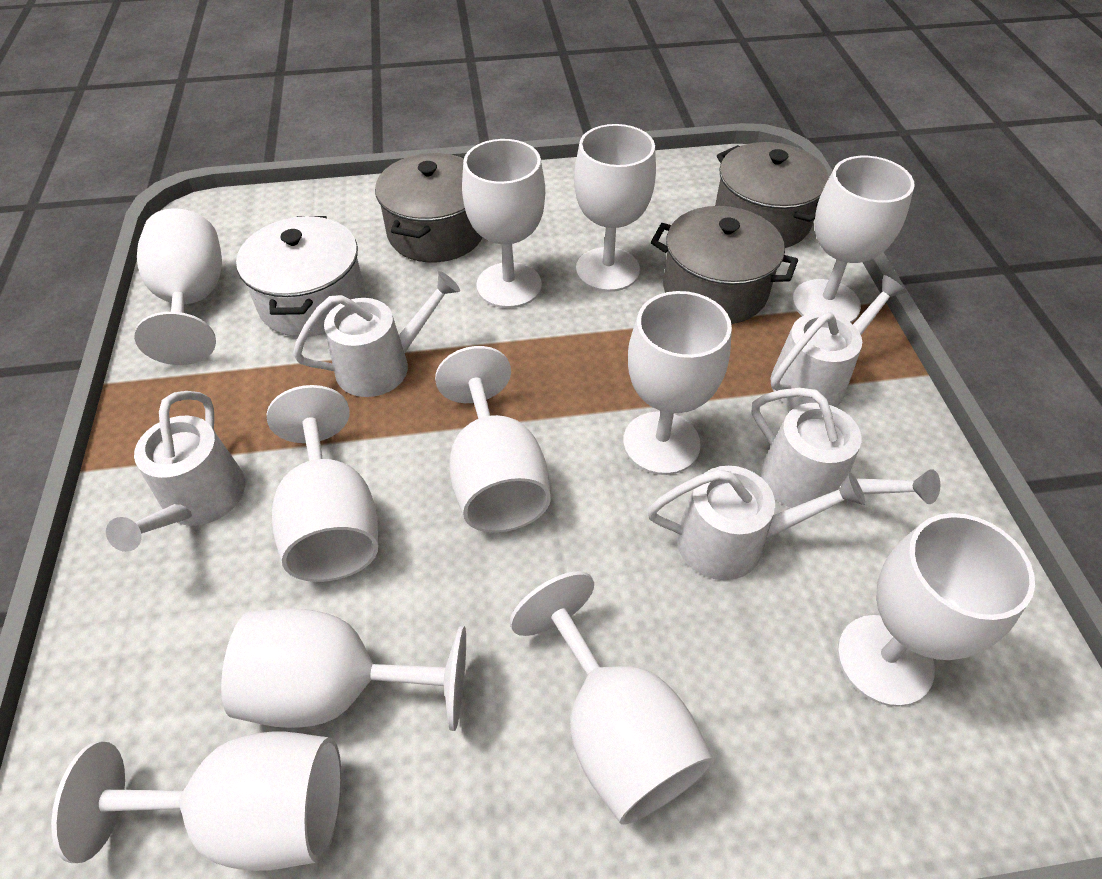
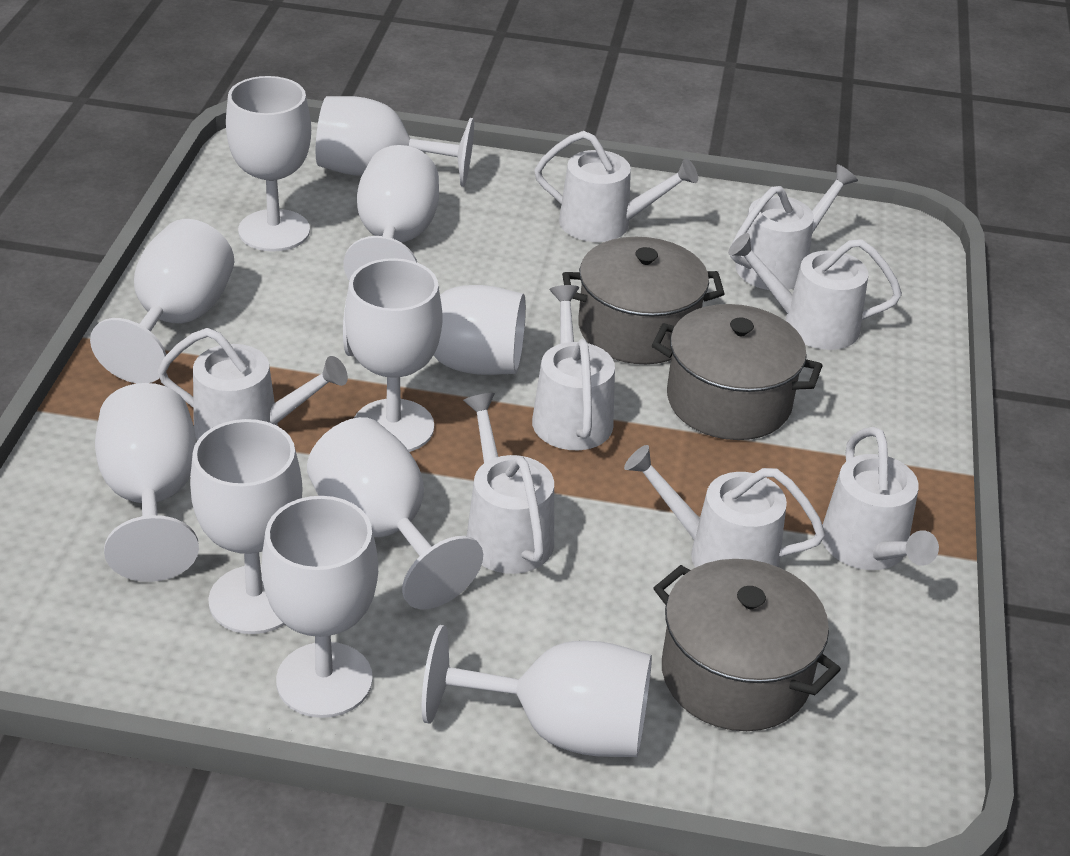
white pot: [236,216,365,337] = 1 -> none = 0
white watering can: [106,391,245,552] [293,271,460,397] [647,466,865,580] [752,388,940,508] [771,275,907,408] = 5 -> [157,328,348,440] [463,393,554,574] [532,285,615,450] [534,131,698,242] [624,445,825,568] [728,233,902,350] [730,164,858,290] [822,427,939,570] = 8

